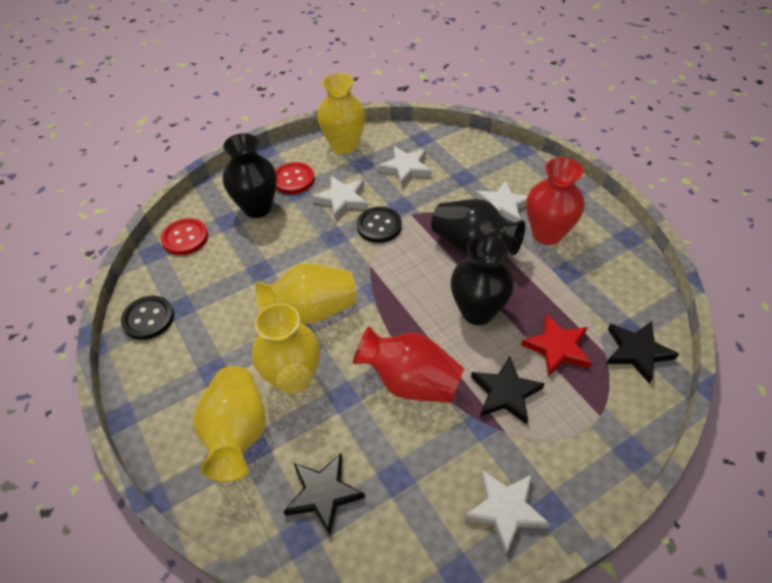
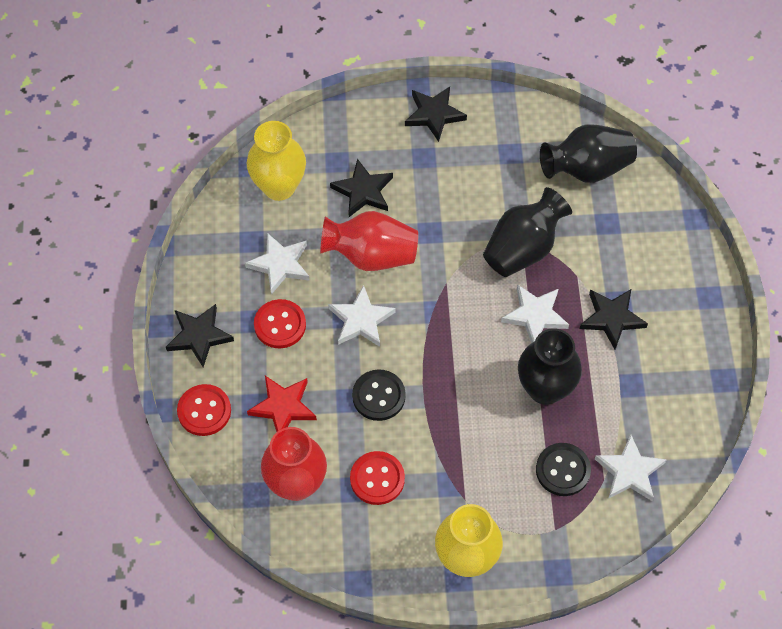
black star: [283,453,365,536] [471,356,545,424] [606,321,679,384] = 3 -> [166,304,234,367] [330,159,393,217] [405,87,467,142] [580,289,648,349] = 4
red button: [161,218,208,255] [275,162,314,194] = 2 -> [177,384,231,436] [254,299,306,348] [350,451,405,505] = 3
yellow vase: [193,366,266,482] [252,303,320,394] [255,263,356,324] [317,73,366,154] = 4 -> [247,121,306,201] [435,504,503,577] = 2

